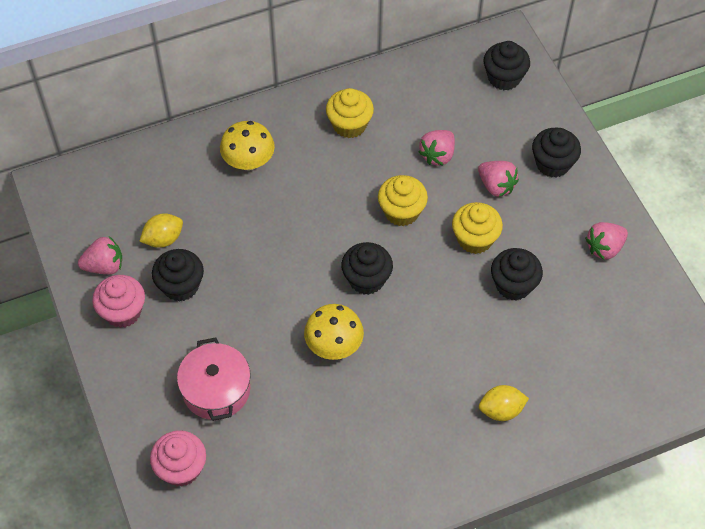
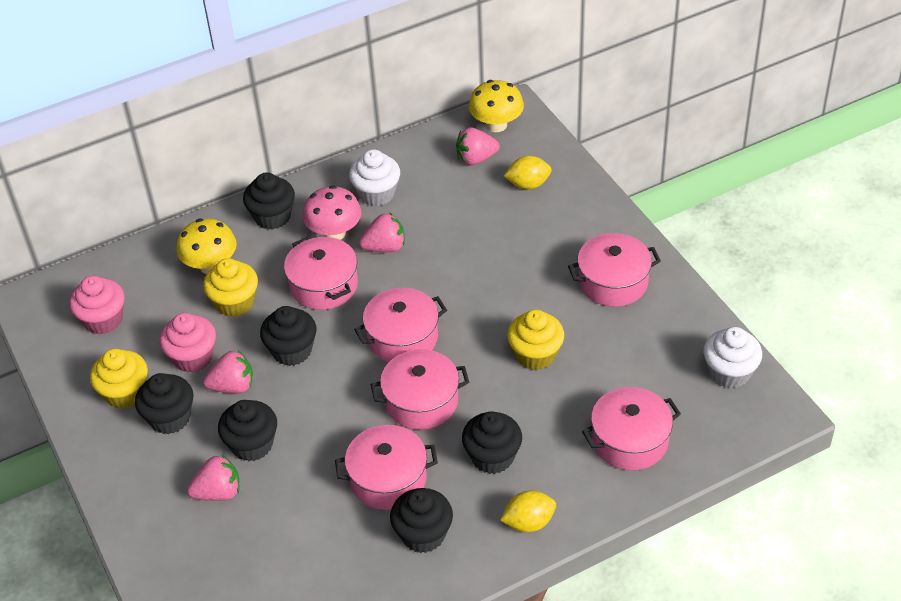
black cupcake: [152,249,204,302] [341,242,393,295] [483,41,530,90] [491,248,543,300] [532,128,581,178] = 5 -> [135,373,194,434] [218,400,277,461] [243,172,295,230] [260,306,317,366] [390,488,453,553] [462,412,522,474] = 6
pink mushroom: none = 0 -> [303,185,361,240] = 1
pink pot: [177,337,251,421] = 1 -> [284,236,358,310] [335,425,438,510] [354,288,447,362] [371,349,469,430] [568,233,661,307] [582,387,681,470] = 6
white cupcake: none = 0 -> [349,149,400,206] [704,327,762,388] = 2

